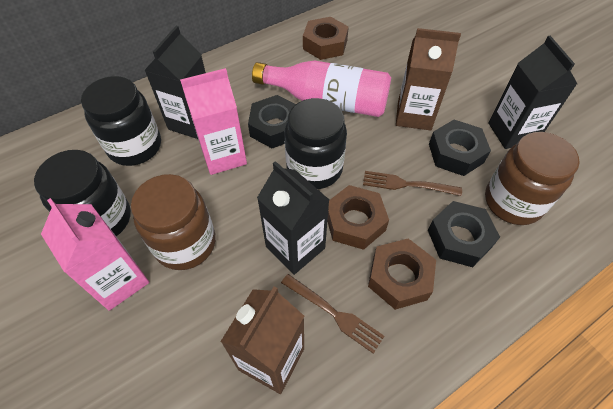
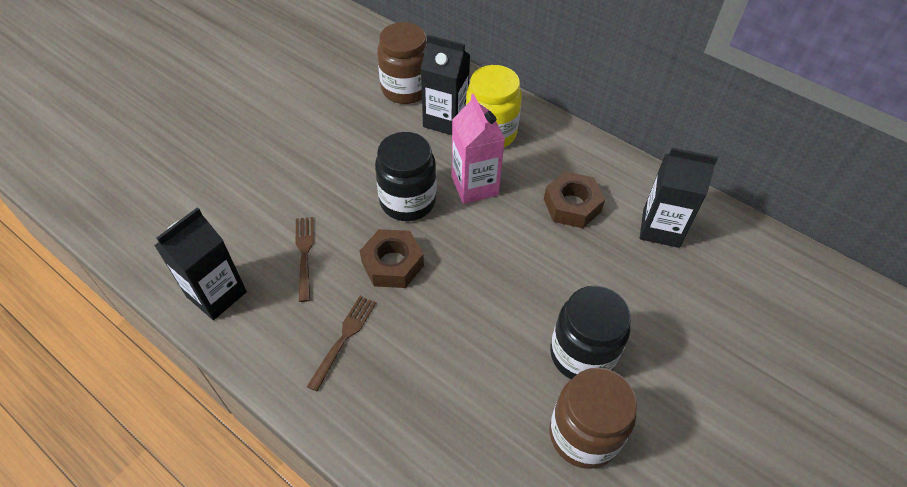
black jar: [34,150,131,236] [81,76,161,166] [284,98,347,189] = 3 -> [375,132,437,221] [550,286,631,379] = 2
black nut: [248,95,296,148] [428,201,500,267] [429,120,491,176] = 3 -> none = 0
brown carton: [220,286,304,394] [396,28,461,131] = 2 -> none = 0
brown nut: [303,17,349,60] [327,185,389,250] [368,238,436,310] = 3 -> [360,229,424,288] [544,171,605,228] = 2
pink bottle: [252,61,391,117] = 1 -> none = 0
pink carton: [41,198,149,311] [180,68,247,175] = 2 -> [452,94,505,204] = 1
yellow jar: none = 0 -> [466,65,522,147] = 1

